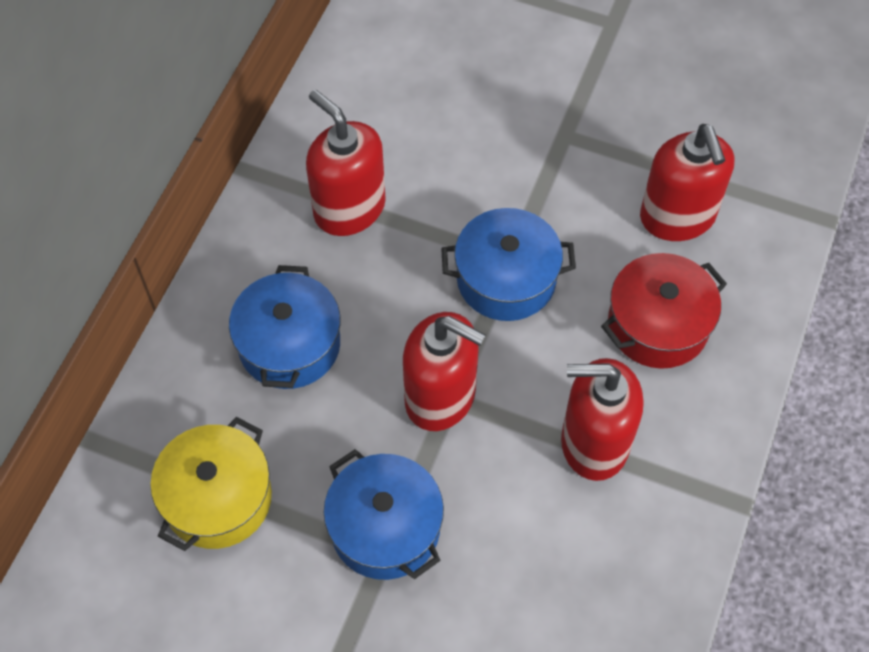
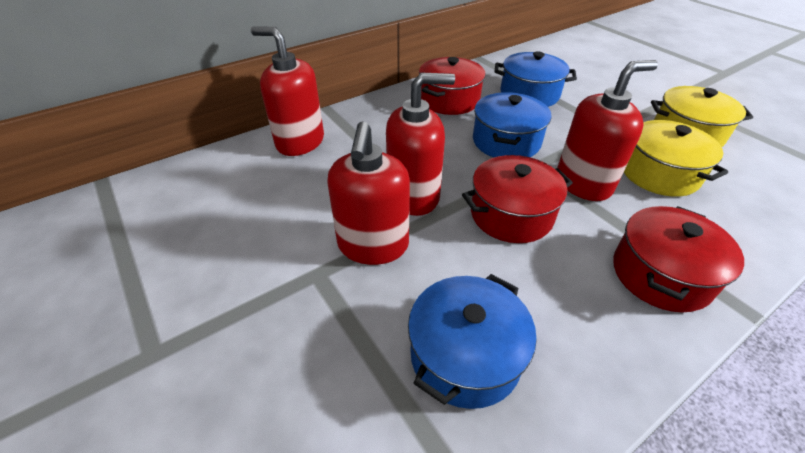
red pot: [601,253,727,369] = 1 -> [419,57,485,115] [462,155,573,243] [613,206,744,312] = 3
yellow pot: [150,417,272,551] = 1 -> [624,120,728,197] [651,86,753,147] = 2

